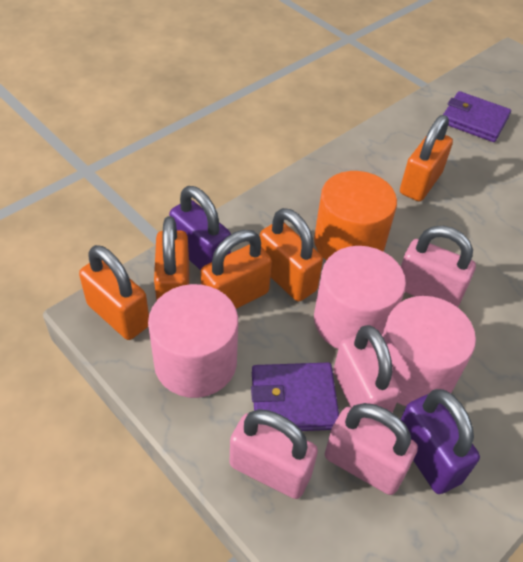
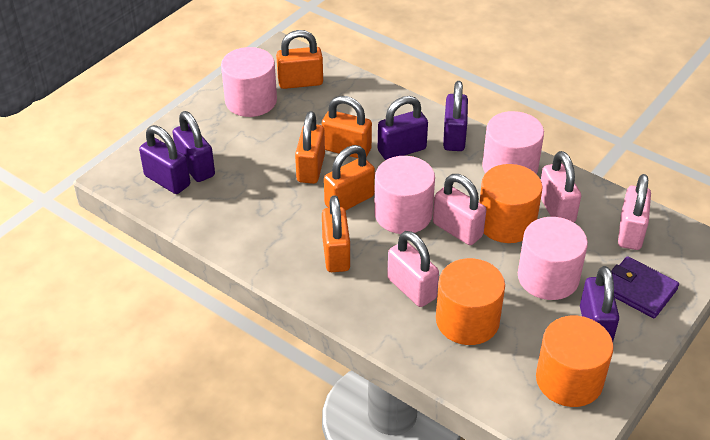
orange cylinder: [314,171,397,260] = 1 -> [436,258,505,345] [479,164,542,243] [536,316,613,407] = 3
pink cylinder: [148,284,238,398] [314,246,406,349] [382,296,476,406] = 3 -> [221,47,277,117] [374,156,435,234] [482,111,544,174] [518,217,588,300] = 4
purple padlock: [169,186,231,270] [401,389,480,494] = 2 -> [139,125,190,194] [172,111,215,182] [378,96,428,160] [443,81,468,151] [580,266,619,341] = 5
purple wallet: [251,362,339,431] [443,91,511,142] = 2 -> [611,256,679,318] = 1

